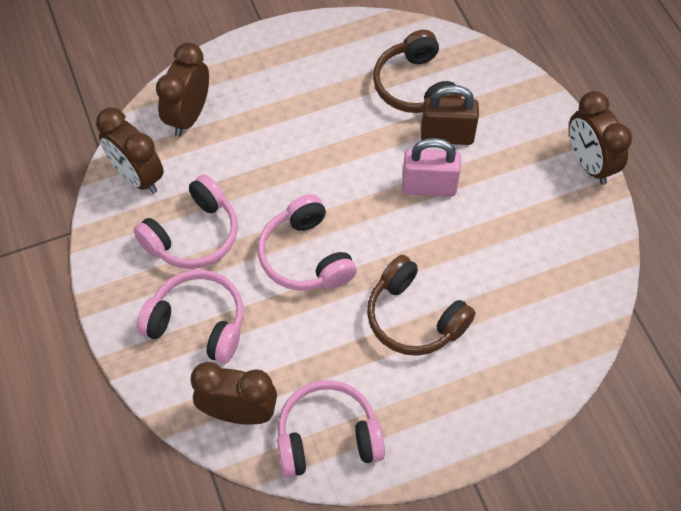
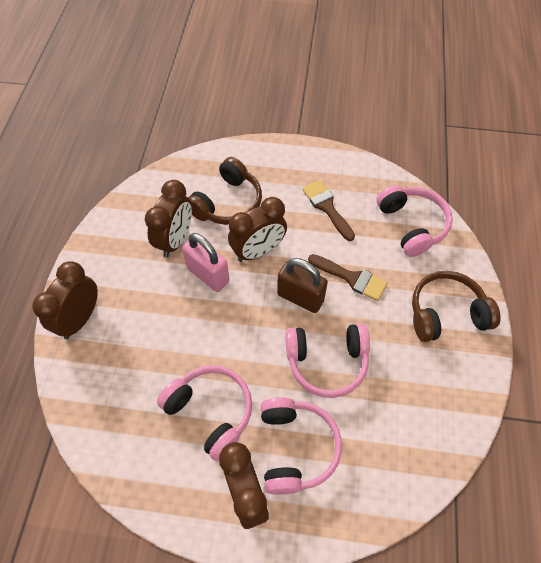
brown brush: none = 0 -> [302,180,355,241] [308,254,388,301] = 2

